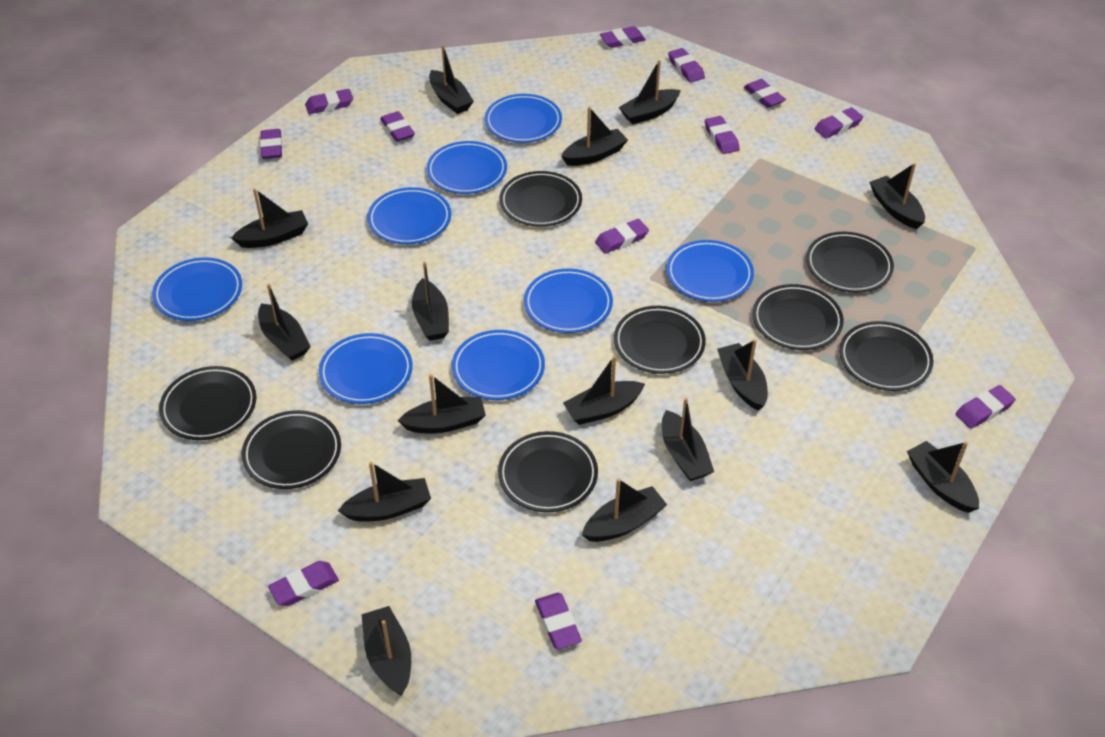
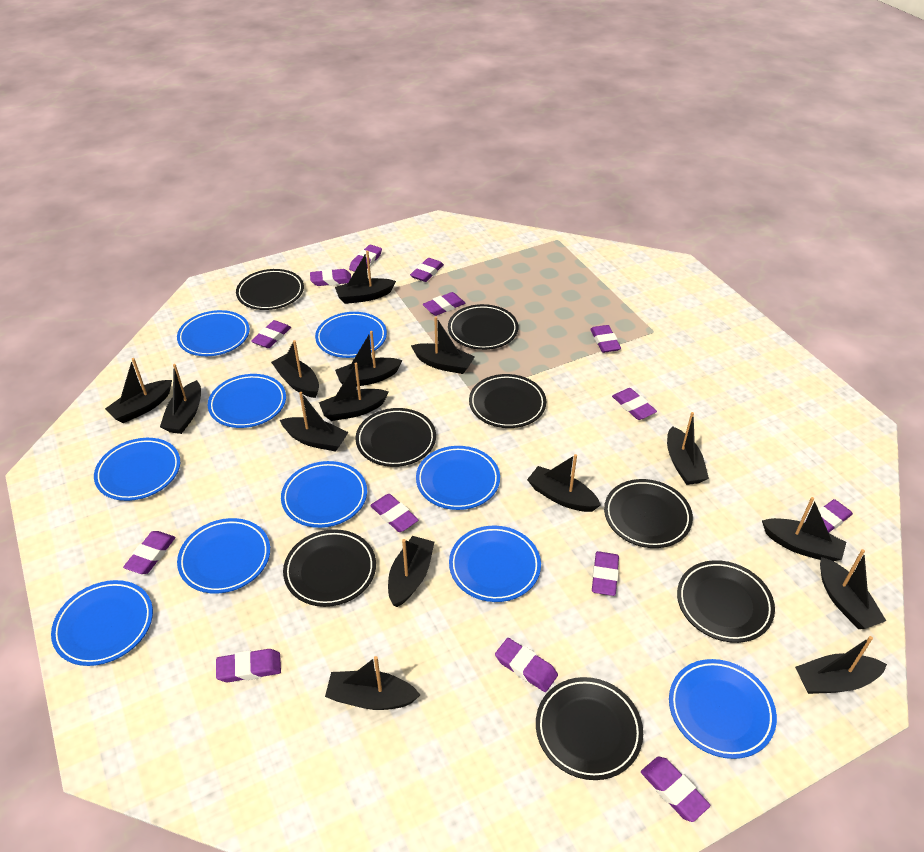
blue plate: [152,257,242,321] [319,333,413,404] [367,187,451,244] [426,141,507,194] [452,330,545,400] [485,94,562,143] [524,269,613,333] [666,240,754,302] = 8 -> [51,580,153,666] [94,438,180,501] [177,310,250,356] [177,518,270,594] [208,374,286,428] [281,461,367,528] [315,312,387,358] [416,446,500,510] [449,526,541,602] [669,659,777,759] = 10
purple eraser: [260,129,282,159] [268,561,339,606] [305,89,353,114] [380,111,415,142] [535,593,582,649] [595,219,649,254] [600,26,646,48] [668,48,705,83] [705,116,740,154] [744,79,786,108] [815,108,863,138] [956,385,1016,429] = 12 -> [123,531,176,574] [216,649,281,682] [251,320,291,348] [310,269,351,286] [349,244,382,272] [370,494,418,532] [410,258,444,282] [422,292,465,316] [495,638,558,692] [590,325,621,353] [592,551,619,596] [612,388,657,420] [641,757,711,822] [805,499,853,533] = 14

